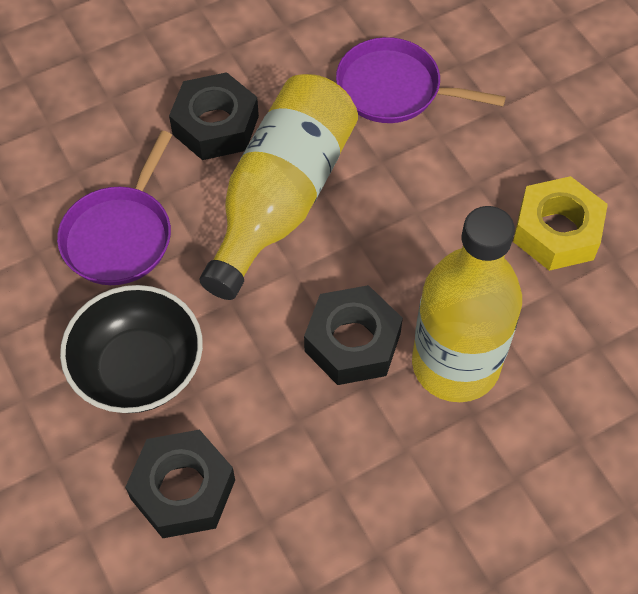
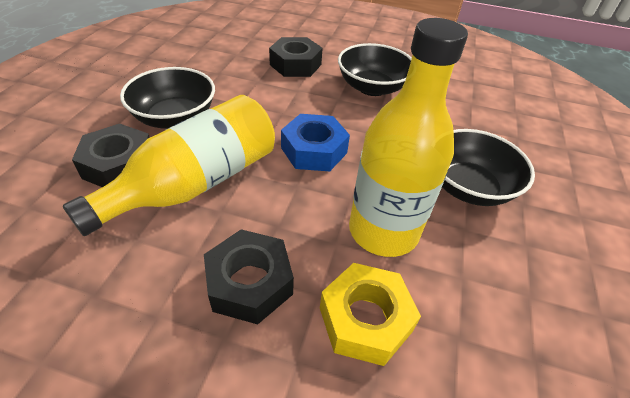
black bowl: [60,285,203,413] = 1 -> [120,67,215,129] [338,43,412,96] [442,129,535,206] = 3
blue nut: none = 0 -> [281,114,350,171] = 1
purple pan: [57,131,172,285] [336,37,506,123] = 2 -> none = 0

